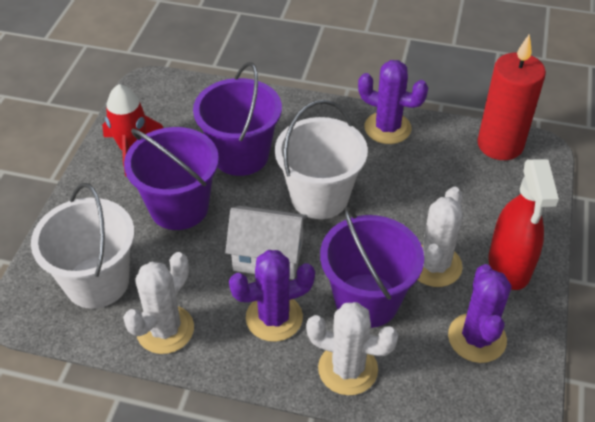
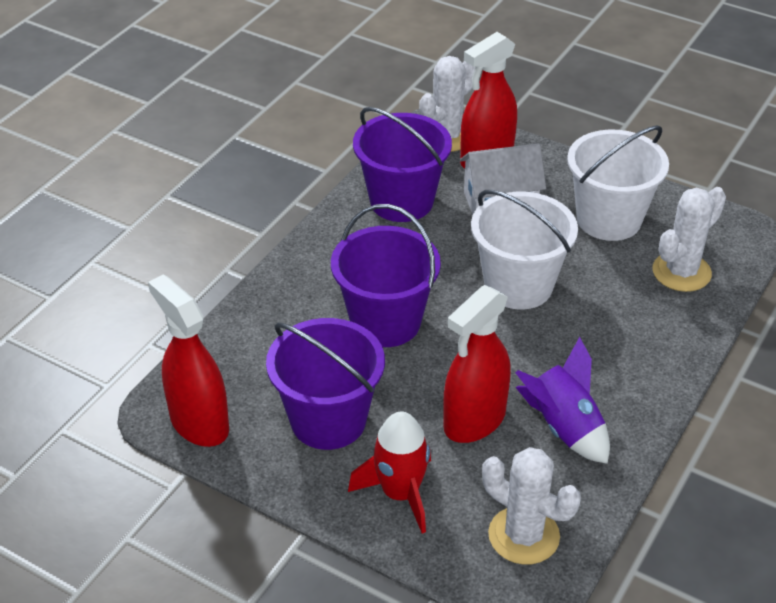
purple cactus: [229,250,315,342] [358,60,428,144] [448,264,511,363] = 3 -> none = 0
purple rocket: none = 0 -> [515,337,610,464] = 1
red candle: [477,35,546,160] = 1 -> none = 0
red spray bottle: [488,159,559,290] = 1 -> [148,275,229,447] [443,285,511,443] [460,32,517,169] = 3

